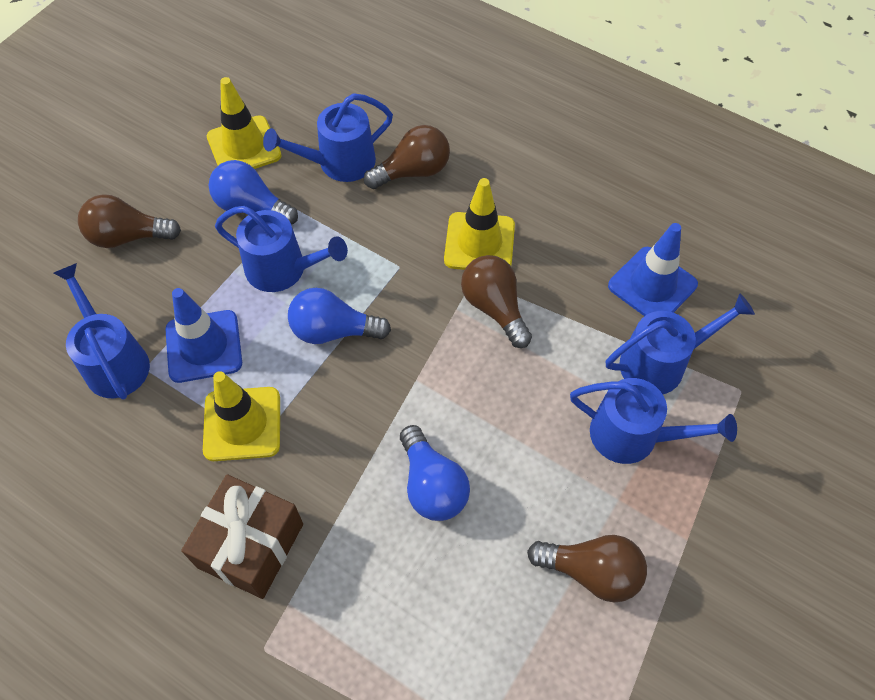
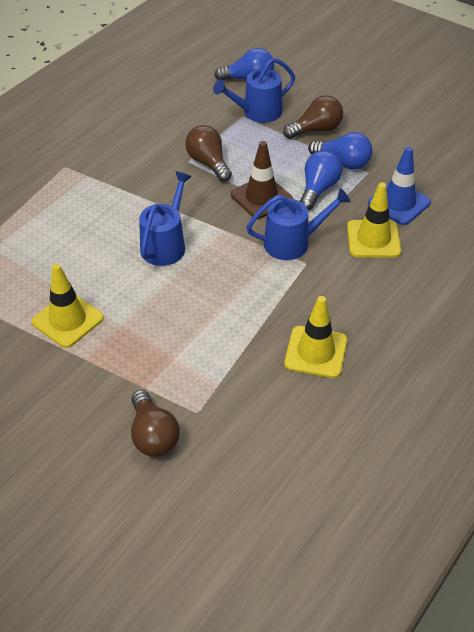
blue traffic cone: [165,288,242,383] [608,223,698,316] = 2 -> [368,146,431,225] = 1
blue watering can: [53,263,150,400] [215,206,348,292] [263,93,393,182] [570,378,737,464] [606,293,755,394] = 5 -> [139,172,192,266] [213,58,295,123] [246,188,351,260] = 3
brown gift: [181,474,303,599] = 1 -> none = 0
brown light bulb: [78,194,181,248] [364,125,450,189] [461,255,532,348] [527,535,647,603] = 4 -> [131,390,180,457] [185,125,232,182] [283,95,343,139] = 3
brown traffic cone: none = 0 -> [231,141,293,219] = 1

